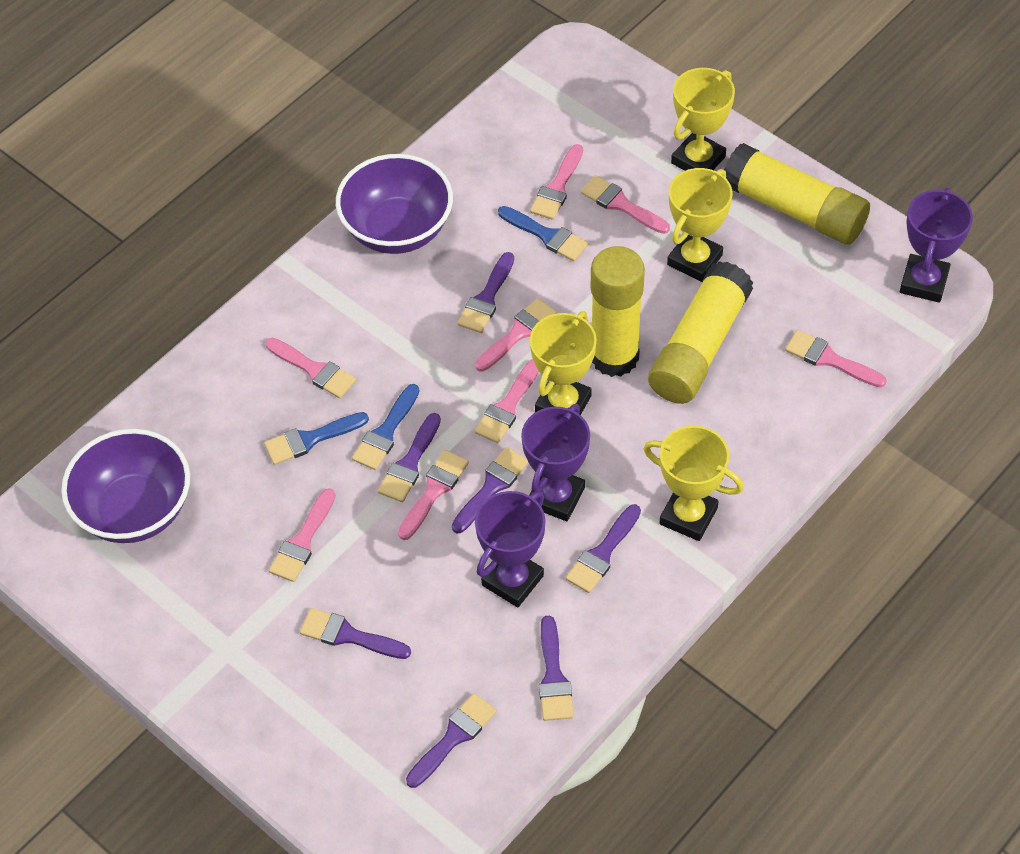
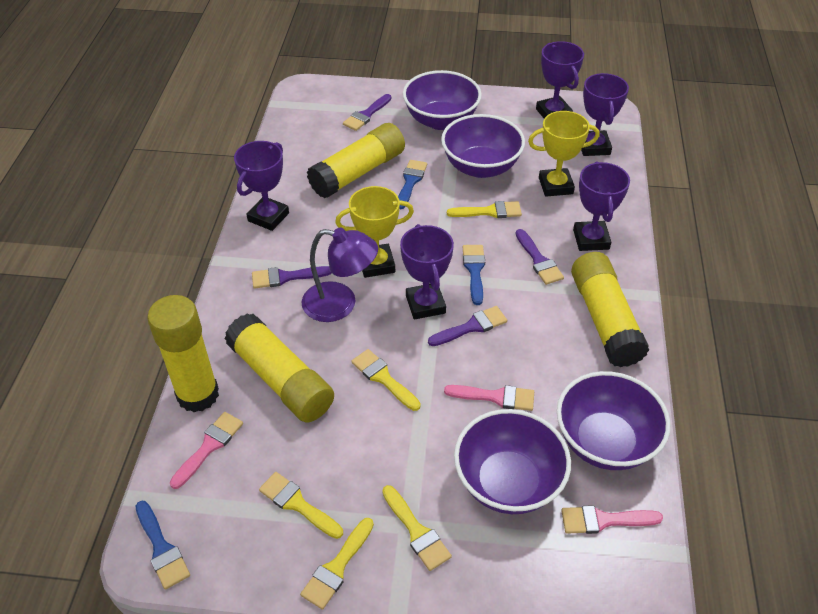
pink brush: [265,338,356,398] [269,488,336,582] [398,450,469,540] [474,359,539,443] [475,298,557,372] [530,144,583,220] [581,175,670,234] [785,330,887,387] = 8 -> [170,412,243,489] [444,385,534,411] [561,505,663,534] = 3
purple bowl: [61,429,190,543] [336,154,453,254] = 2 -> [403,70,482,130] [441,114,525,178] [454,409,571,514] [557,371,670,470] = 4
purple brush: [300,608,411,659] [378,413,441,502] [406,693,497,788] [452,447,529,533] [458,252,514,333] [539,616,574,721] [566,504,641,593] = 7 -> [252,266,332,289] [343,94,391,131] [428,306,507,346] [516,229,564,285] = 4
purple lamp: none = 0 -> [302,227,378,322] = 1
purple trophy: [475,491,546,607] [521,404,590,521] [900,188,973,303] = 3 -> [234,141,289,231] [400,224,454,320] [536,41,584,119] [573,161,630,251] [581,73,629,156] = 5
yellow brush: none = 0 -> [259,472,343,539] [300,518,374,610] [351,349,421,411] [382,485,452,571] [447,201,522,218] = 5
yellow glue stick: [591,246,645,377] [648,261,753,404] [724,143,870,245] = 3 -> [147,295,219,412] [224,313,334,422] [307,123,405,198] [571,252,649,367] = 4
yellow trophy: [530,311,597,415] [643,426,744,541] [667,168,733,282] [671,68,735,171] = 4 -> [335,186,414,278] [528,111,599,197] = 2

